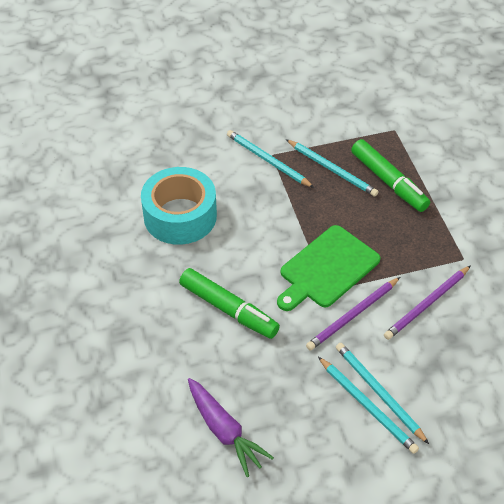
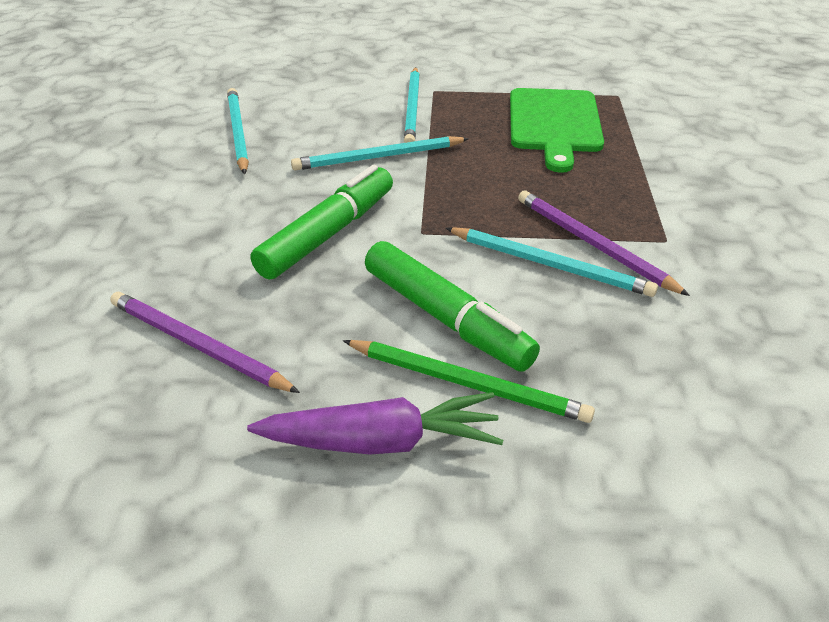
green pencil: none = 0 -> [343,340,595,423] = 1
turquoise tape: [141,167,217,245] = 1 -> none = 0

